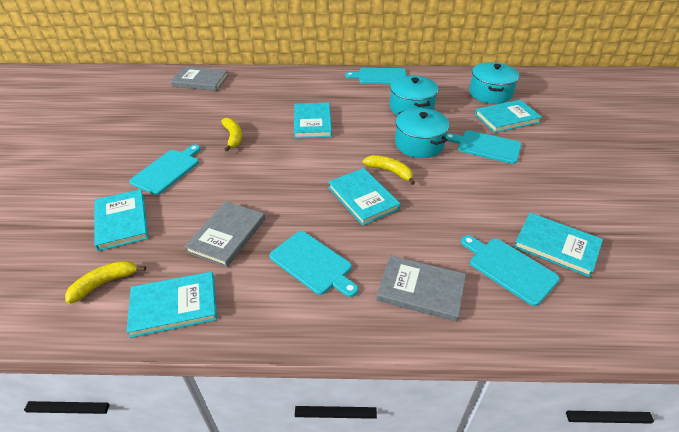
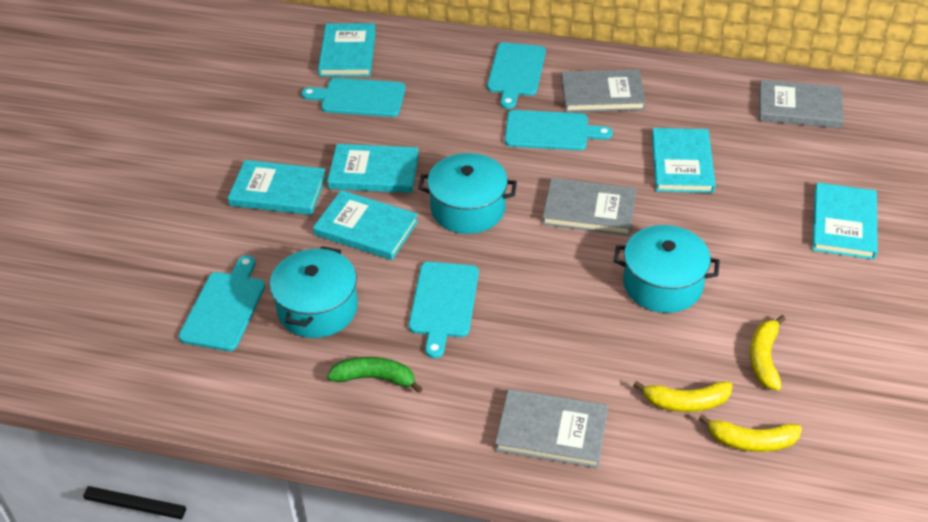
green banana: none = 0 -> [327,357,423,393] = 1
grey book: [170,67,228,91] [184,201,265,267] [376,255,466,322] = 3 -> [495,389,608,468] [542,178,637,236] [561,69,646,112] [759,79,844,128] = 4

